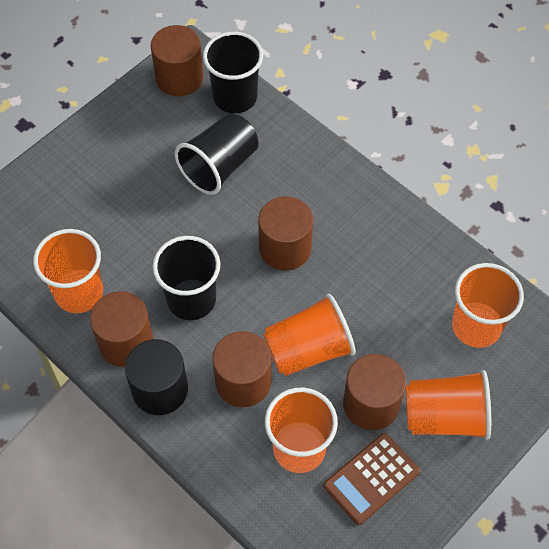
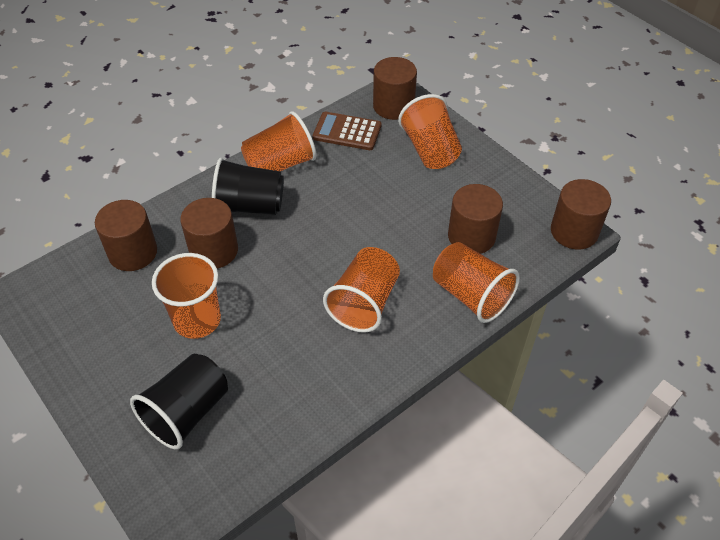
black cup: [153,236,220,320] [175,113,259,195] [203,32,263,113] = 3 -> [130,354,228,450] [212,158,284,215] = 2
black cylinder: [125,339,188,415] = 1 -> none = 0

